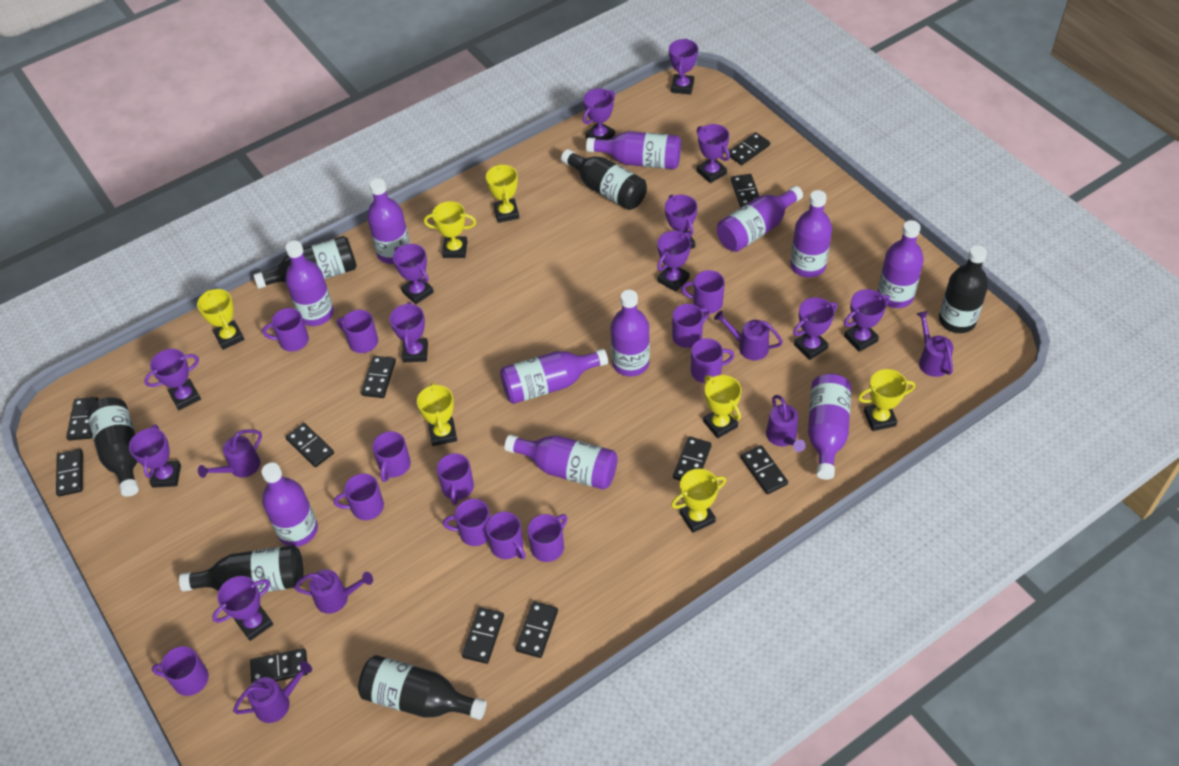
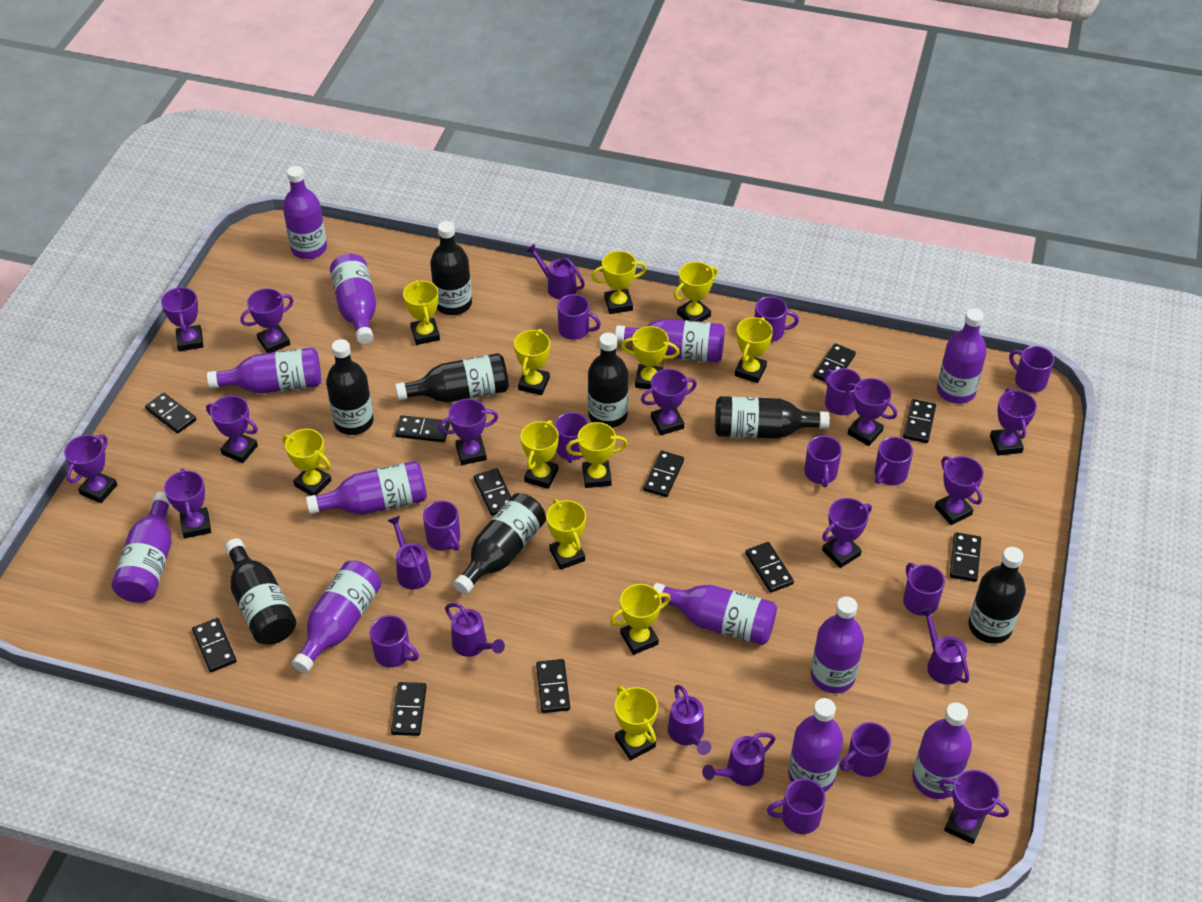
black bottle: [87,397,139,497] [179,545,304,593] [254,236,357,289] [358,655,487,720] [561,149,647,210] [939,245,988,333] = 6 -> [225,538,296,645] [326,339,374,435] [395,353,509,403] [430,221,472,315] [453,493,546,595] [588,333,628,428] [715,396,830,439] [968,547,1026,644] = 8
purple bottle: [261,463,318,547] [285,241,334,326] [367,178,410,264] [500,349,608,404] [504,435,618,490] [586,131,681,169] [611,290,650,376] [717,186,803,252] [790,190,832,278] [808,374,851,480] [877,220,924,308] = 11 -> [112,492,171,603] [207,348,321,394] [283,166,327,259] [292,561,381,673] [306,461,427,515] [330,254,376,344] [615,319,725,362] [653,583,777,645] [788,698,843,792] [811,596,864,693] [912,702,972,799] [937,308,987,404] = 12
yellow trophy: [197,289,245,350] [417,382,457,446] [424,201,476,258] [486,164,519,223] [671,469,726,533] [703,375,742,438] [858,369,915,431] = 7 -> [282,429,331,496] [403,280,440,345] [514,329,550,395] [521,420,559,489] [546,499,586,570] [566,422,628,488] [591,251,647,314] [610,584,671,655] [615,686,658,760] [621,326,680,389] [674,262,718,322] [735,317,773,383] = 12

